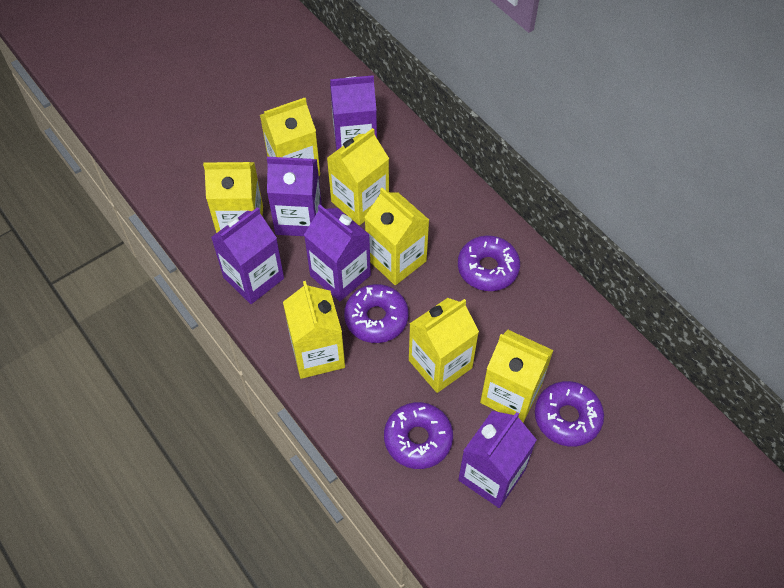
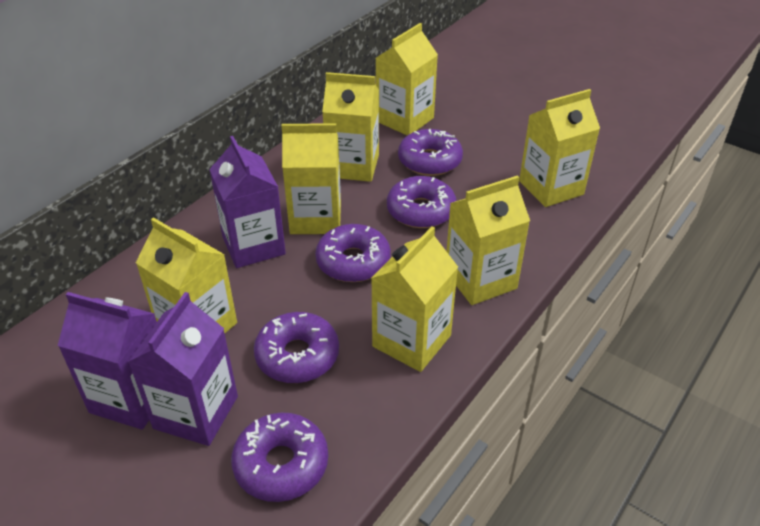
purple carton: [211,207,284,304] [267,157,322,236] [304,205,371,301] [330,75,377,151] [458,411,537,508] = 5 -> [57,292,157,430] [128,292,238,446] [209,136,286,268] = 3
purple donut: [344,284,409,343] [384,402,453,469] [458,235,520,291] [535,381,604,447] = 4 -> [231,413,328,502] [254,312,339,383] [315,224,391,282] [387,176,456,228] [398,129,463,176] = 5

